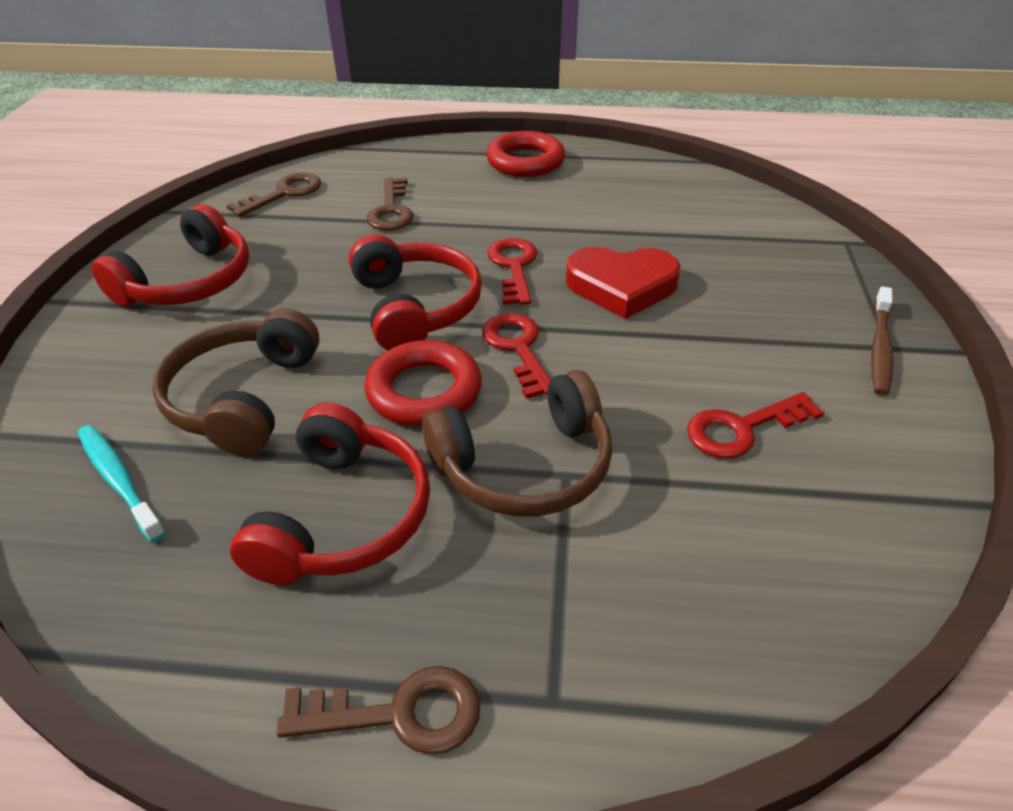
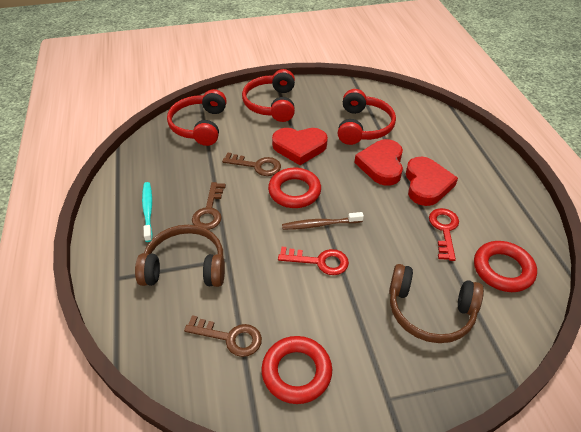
red heart: [566,247,681,319] = 1 -> [272,128,328,165] [354,139,403,186] [406,157,458,206] = 3
red key: [482,313,551,399] [487,238,537,305] [687,392,824,459] = 3 -> [278,247,349,275] [429,208,459,261] = 2
red ring: [364,340,482,426] [486,131,565,177] = 2 -> [261,336,332,404] [268,168,321,208] [474,241,537,292] = 3

